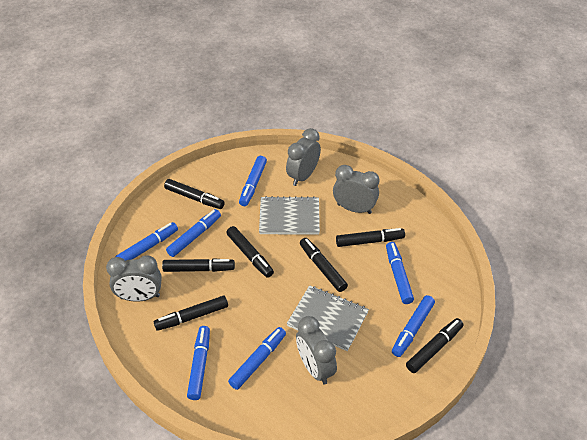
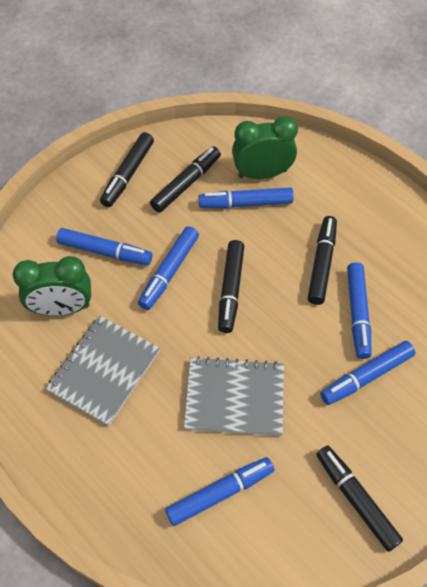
black marker: [154,295,228,331] [162,258,235,272] [164,179,225,209] [226,226,274,278] [300,238,348,292] [336,228,405,247] [406,318,464,373] = 7 -> [100,132,154,207] [150,146,221,213] [218,240,244,333] [308,216,337,305] [316,446,403,552] = 5
blue marker: [115,222,178,260] [166,209,221,257] [187,326,210,400] [228,327,286,390] [239,156,267,206] [386,242,414,304] [392,295,435,357] = 7 -> [56,228,152,265] [138,226,199,310] [165,457,274,526] [198,188,294,208] [320,341,415,405] [347,262,372,359] = 6
green clock: none = 0 -> [13,256,91,316] [232,116,298,179] = 2
grey clock: [106,255,162,302] [286,128,321,186] [296,316,337,385] [333,165,380,214] = 4 -> none = 0

